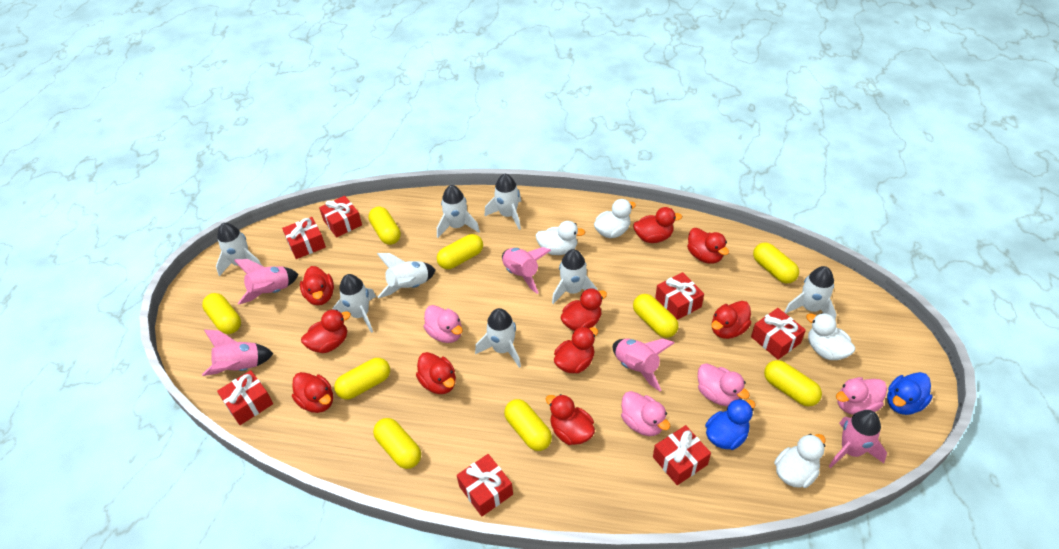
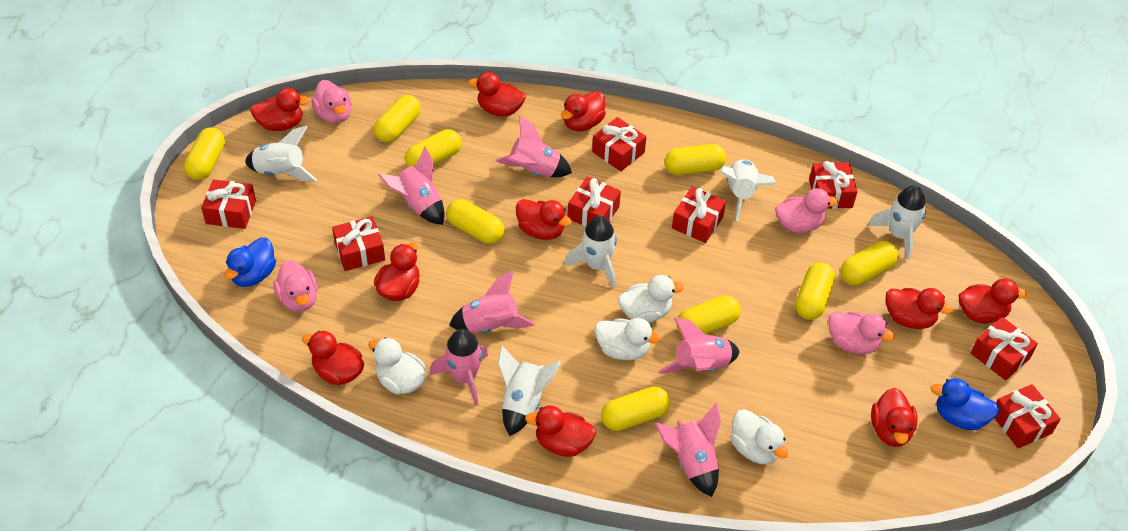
pink rocket: [202,329,274,376] [234,259,299,305] [502,247,551,294] [613,338,675,391] [829,410,887,468] = 5 -> [378,146,445,225] [430,329,488,406] [449,270,535,333] [496,116,572,177] [655,403,721,497] [659,317,740,374] = 6
red gift: [217,370,273,425] [282,217,326,259] [319,196,362,237] [457,454,513,516] [653,425,711,485] [655,272,704,320] [751,308,806,360] = 7 -> [201,179,256,229] [332,216,385,271] [568,177,621,227] [592,117,646,171] [672,186,726,243] [809,161,858,209] [971,317,1038,380] [994,384,1061,449] = 8
white rocket: [216,223,262,276] [332,274,376,333] [377,253,435,298] [437,185,480,238] [475,308,521,368] [484,174,521,230] [552,249,597,304] [784,266,837,320] = 8 -> [245,126,317,181] [498,345,561,436] [564,216,617,289] [720,159,776,221] [868,186,926,260] = 5

